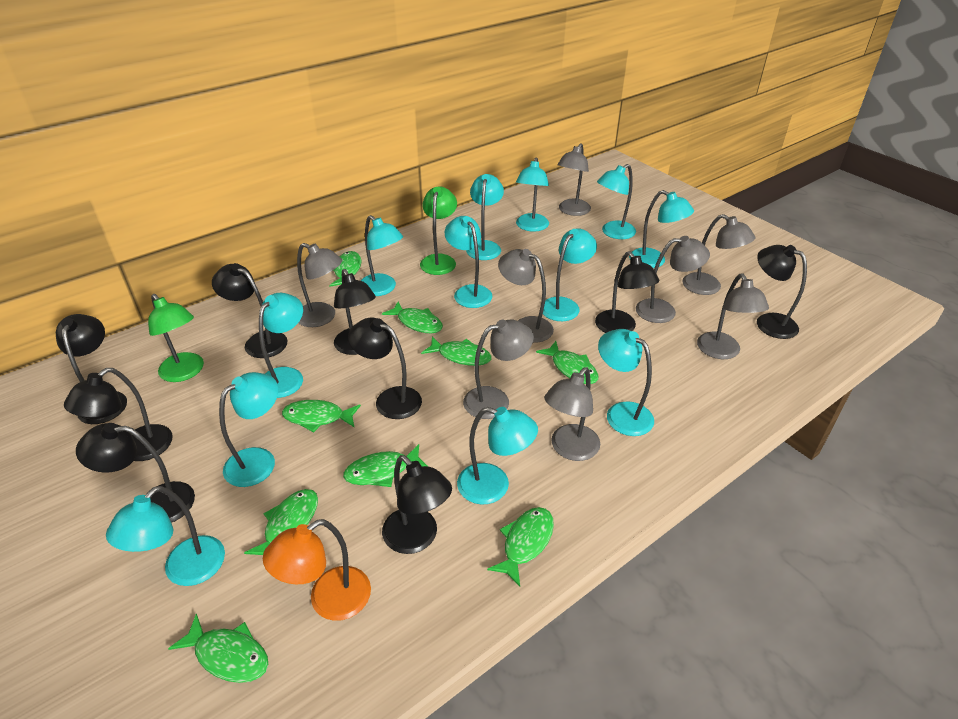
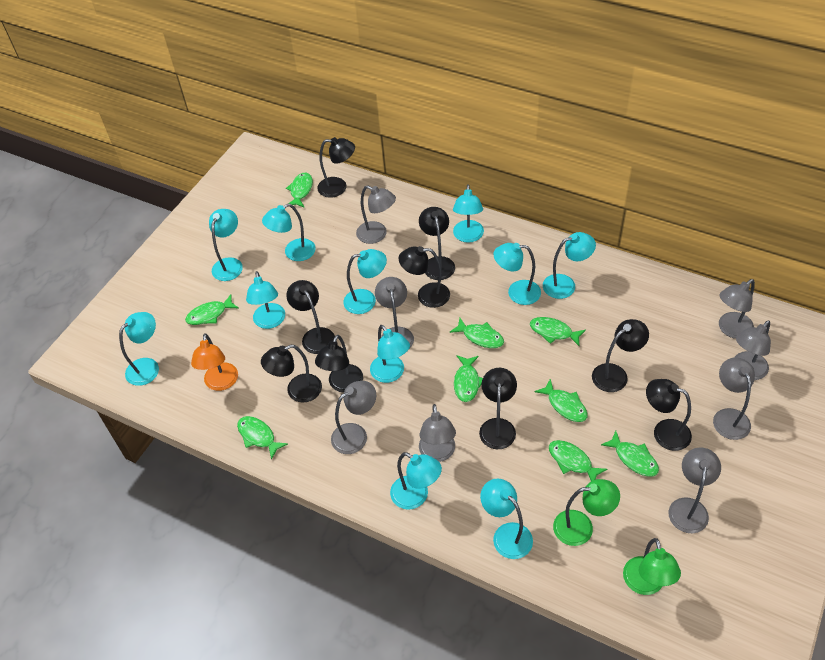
turquoise lamp: [106,486,225,586] [219,372,278,487] [259,293,303,398] [361,215,403,296] [444,216,493,308] [457,407,538,505] [466,174,504,260] [516,157,549,232] [543,228,597,321] [597,164,636,239] [598,329,654,436] [629,190,694,268] = 12 -> [119,312,159,386] [209,209,243,281] [246,271,285,329] [262,204,316,261] [343,249,387,314] [370,325,410,383] [390,452,442,510] [453,184,484,243] [480,479,533,559] [493,243,541,305] [543,232,596,299] = 11

